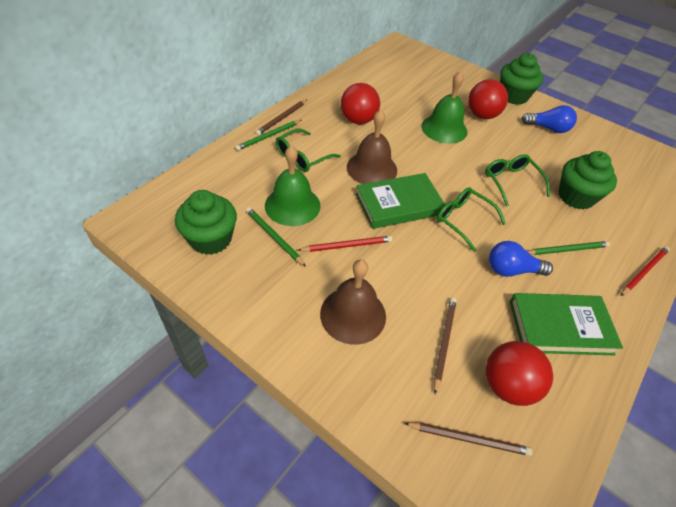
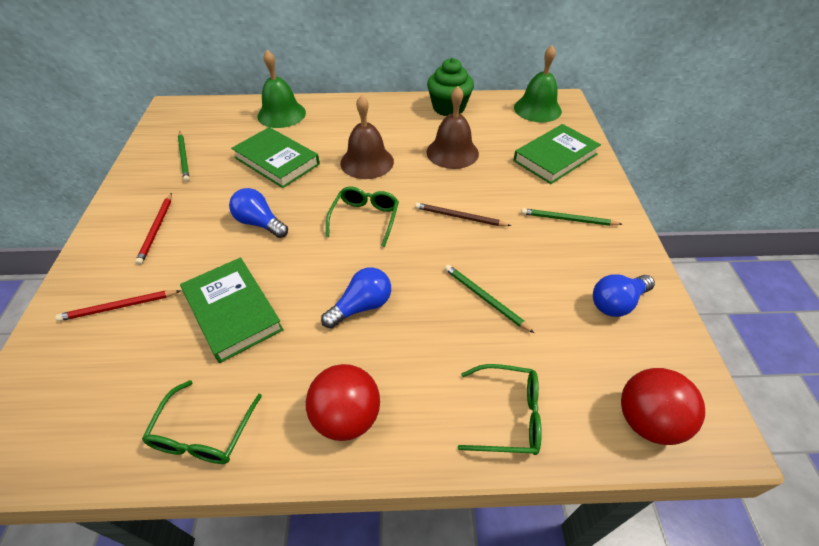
blue light bulb: [489,241,553,277] [522,105,577,133] = 2 -> [229,188,288,238] [321,267,391,328] [593,274,655,317] = 3
brown pencil: [255,99,308,135] [404,422,533,456] [434,298,457,394] = 3 -> [415,203,511,226] = 1
green book: [356,173,445,229] [510,293,623,355] = 2 -> [180,257,283,363] [231,127,320,188] [513,124,601,184] = 3
green cupcake: [175,190,237,255] [500,53,543,105] [559,151,617,210] = 3 -> [427,58,474,116] = 1
red ball: [341,83,380,124] [468,79,508,119] [486,341,553,406] = 3 -> [306,364,380,441] [621,368,705,445] = 2

